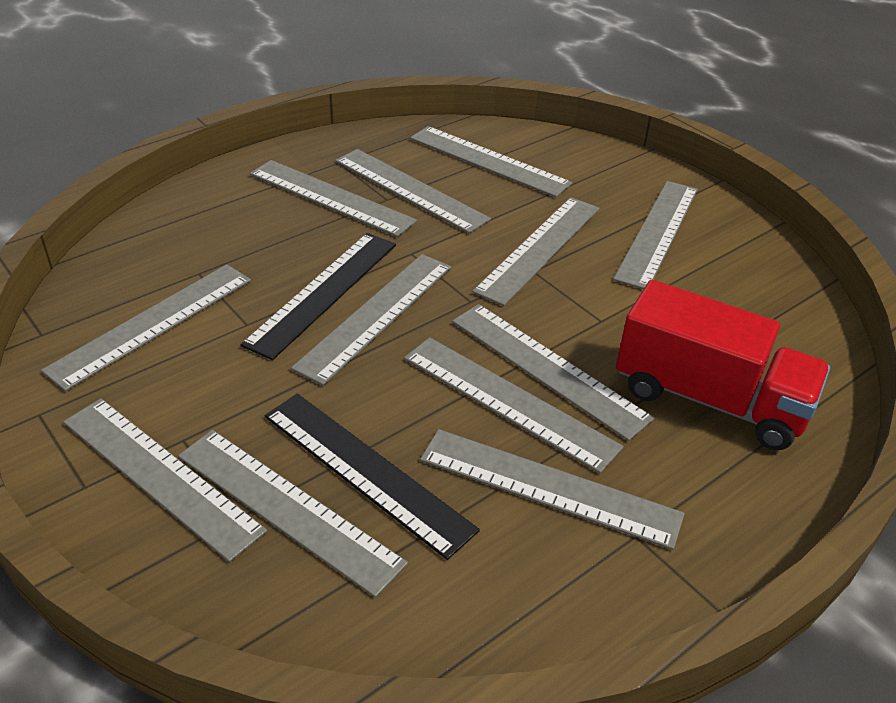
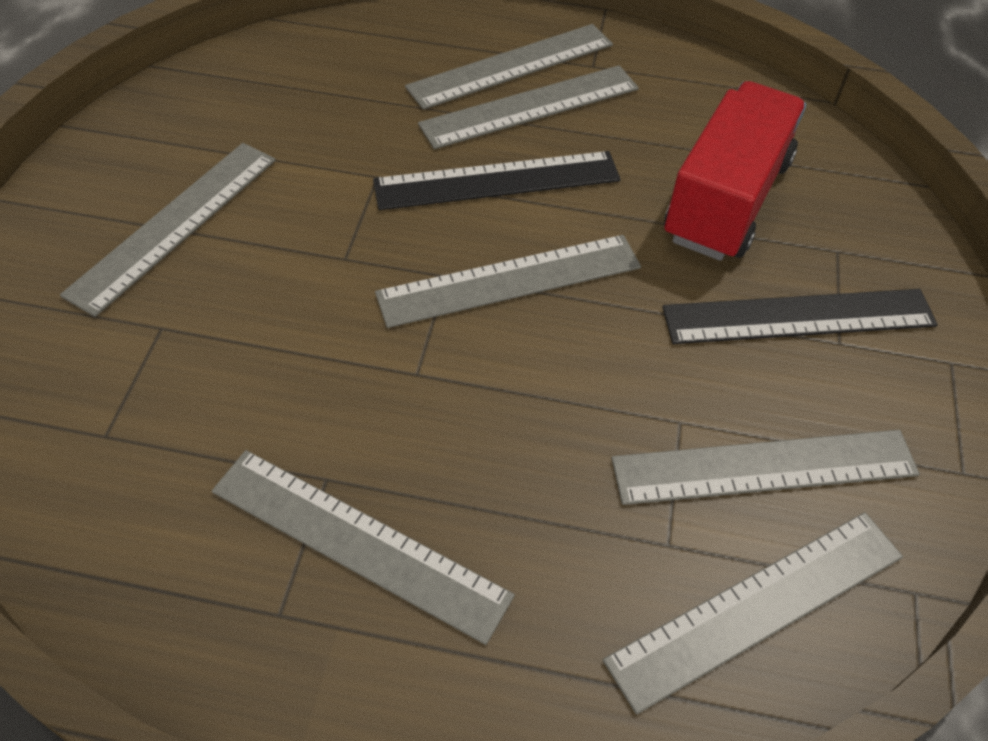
grey ruler: [41,264,251,391] [63,398,267,562] [178,430,408,597] [250,160,417,237] [291,254,451,386] [335,149,491,233] [404,337,624,473] [410,126,572,197] [420,429,685,550] [452,304,654,441] [472,197,600,306] [613,181,698,289] = 12 -> [60,143,276,317] [212,450,515,645] [375,235,641,328] [405,24,613,110] [418,65,639,149] [603,512,903,714] [612,430,920,505] = 7

